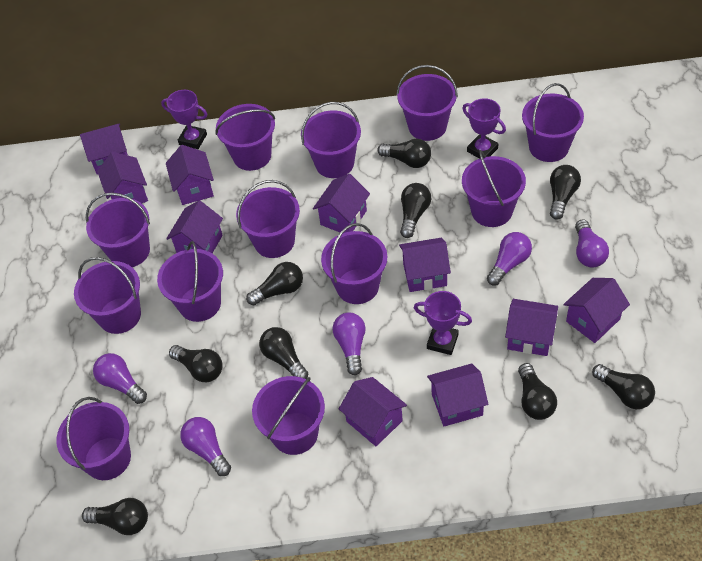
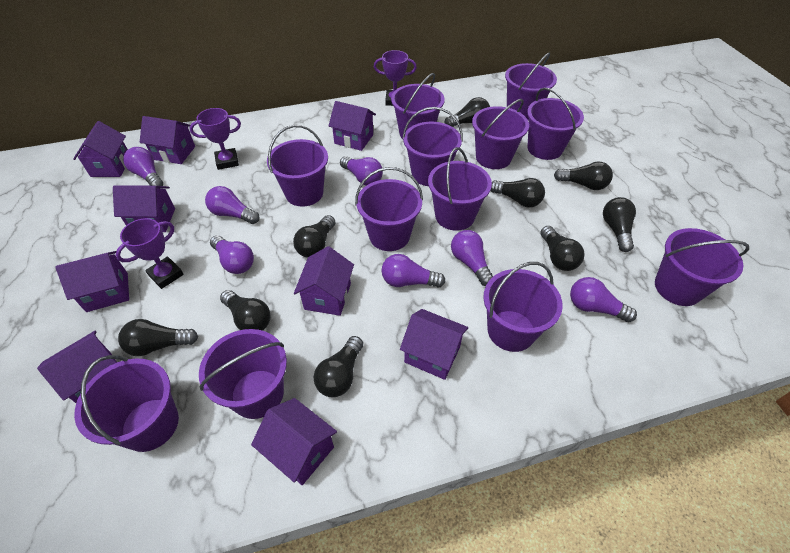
purple house: [80,123,128,175] [97,152,148,203] [166,145,214,205] [166,200,223,253] [313,174,370,233] [339,377,407,446] [399,238,451,292] [427,364,488,426] [505,299,558,356] [563,278,630,343] = 10 -> [37,331,117,403] [55,251,129,312] [73,121,128,177] [113,185,175,232] [140,116,195,164] [251,398,337,485] [294,246,354,316] [329,101,376,151] [400,309,468,380] = 9
purple light bulb: [93,353,147,404] [180,417,231,476] [332,313,366,375] [487,232,532,286] [575,219,609,268] = 5 -> [123,147,163,186] [205,186,260,224] [210,236,254,274] [340,156,383,186] [382,254,446,287] [451,230,493,286] [570,277,637,323] = 7

